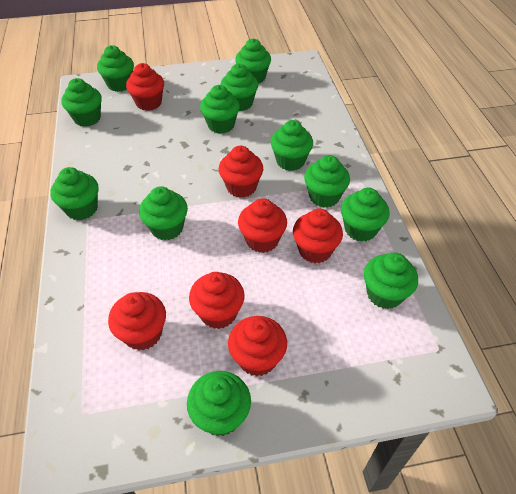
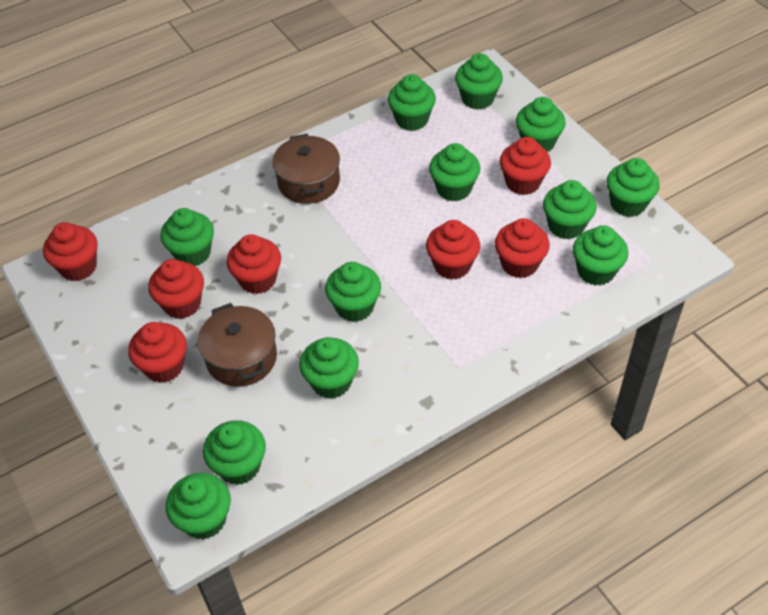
brown pot: none = 0 -> [198,303,277,387] [272,134,340,204] = 2

